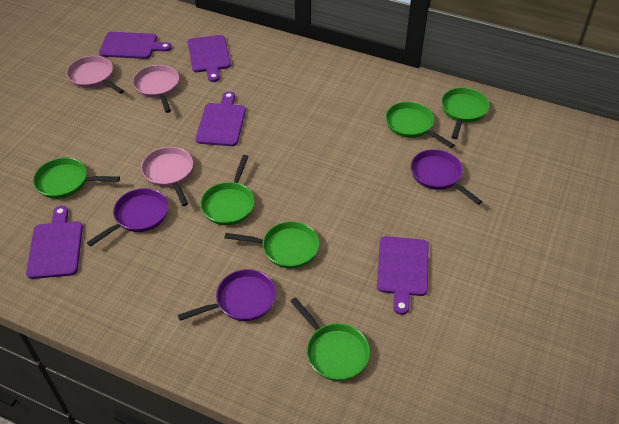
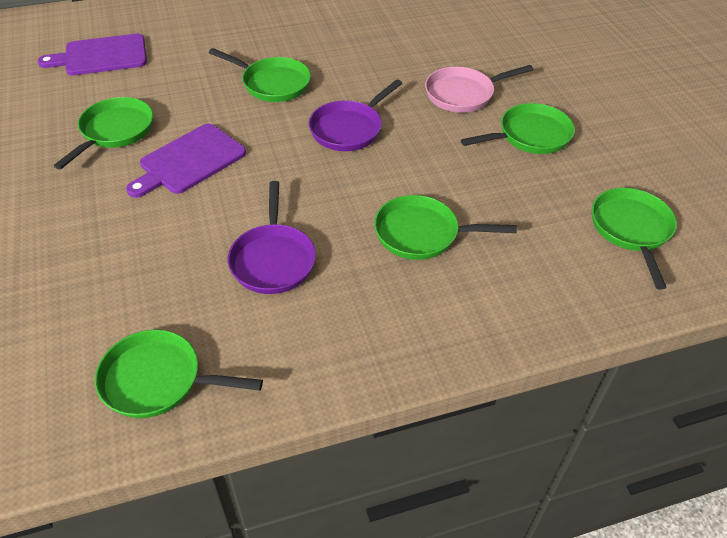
pink pan: [67,56,124,94] [133,65,179,113] [141,147,193,206] = 3 -> [425,65,533,113] = 1
purple cutting board: [26,206,83,279] [99,32,172,59] [188,35,231,82] [195,91,246,146] [377,236,428,315] = 5 -> [38,34,147,76] [126,124,246,198] = 2
purple pan: [87,188,168,247] [178,269,276,321] [411,149,482,205] = 3 -> [228,181,316,294] [309,79,402,151] = 2

